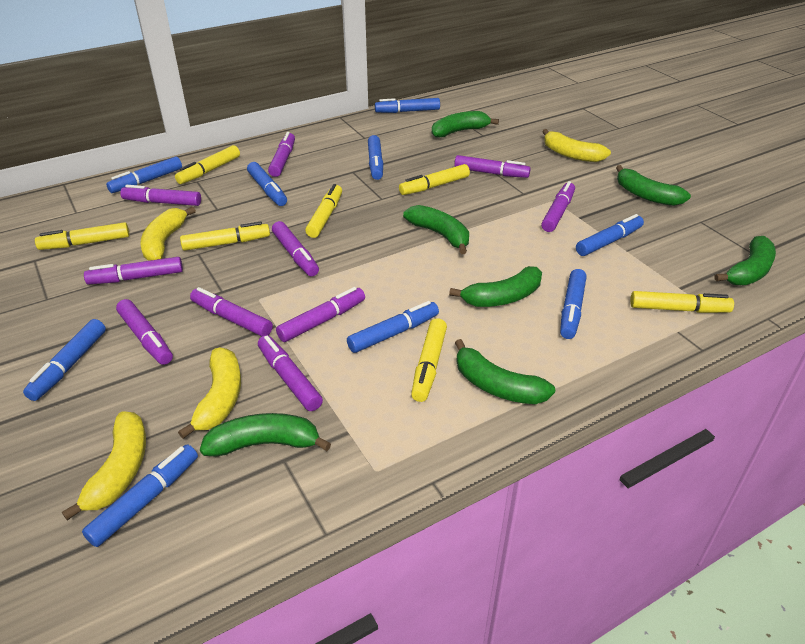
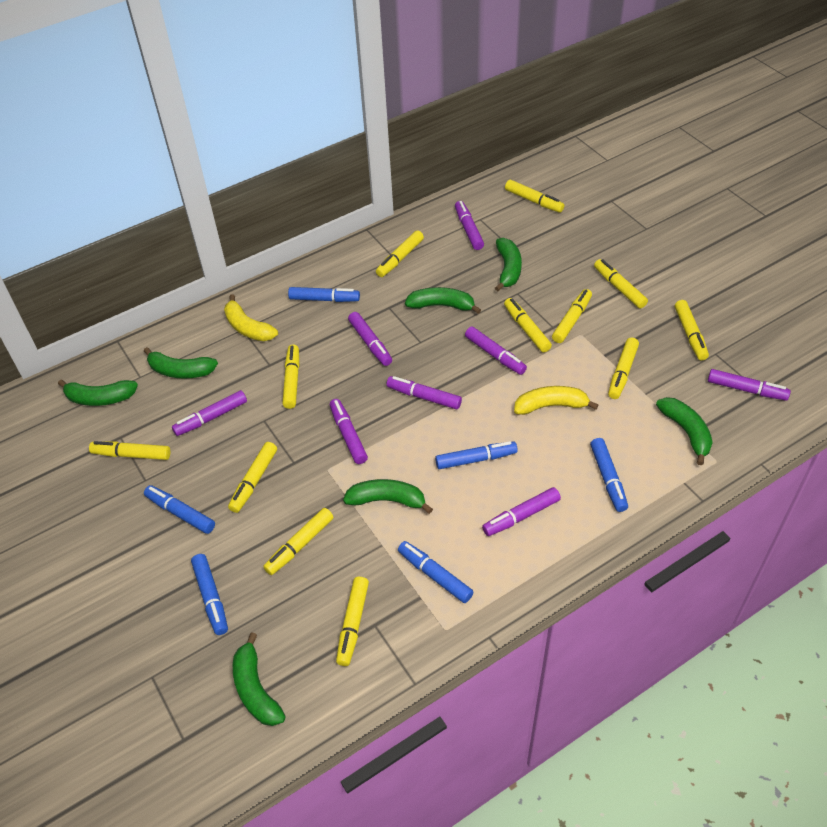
blue marker: [23,319,106,401] [82,445,198,547] [106,157,182,193] [247,162,287,206] [347,301,439,353] [368,135,383,180] [375,98,440,113] [560,269,586,339] [576,214,644,256] = 9 -> [144,485,215,534] [191,554,228,635] [288,287,360,302] [398,541,473,603] [435,441,518,469] [590,438,628,512] = 6
purple marker: [84,257,183,284] [116,299,173,365] [120,185,201,206] [190,287,273,336] [258,335,323,411] [268,132,295,177] [272,221,319,277] [276,287,365,342] [454,155,531,178] [541,181,575,232] = 10 -> [172,390,247,436] [330,399,368,464] [348,312,392,366] [387,376,462,410] [455,201,484,250] [465,327,527,375] [482,487,561,536] [708,369,791,401] = 8
yellow banana: [62,412,146,520] [140,206,196,261] [178,348,241,439] [542,129,611,162] = 4 -> [224,294,278,341] [514,386,598,415] = 2
yellow marker: [35,222,130,250] [175,145,240,184] [180,222,270,251] [305,184,342,238] [399,164,470,195] [411,318,447,402] [630,291,734,313] = 7 -> [89,441,170,460] [228,442,277,513] [263,508,333,575] [282,345,299,409] [336,577,369,666] [376,230,424,277] [504,298,552,352] [505,180,564,213] [552,289,592,343] [594,259,648,308] [608,338,639,399] [675,300,709,360] = 12

